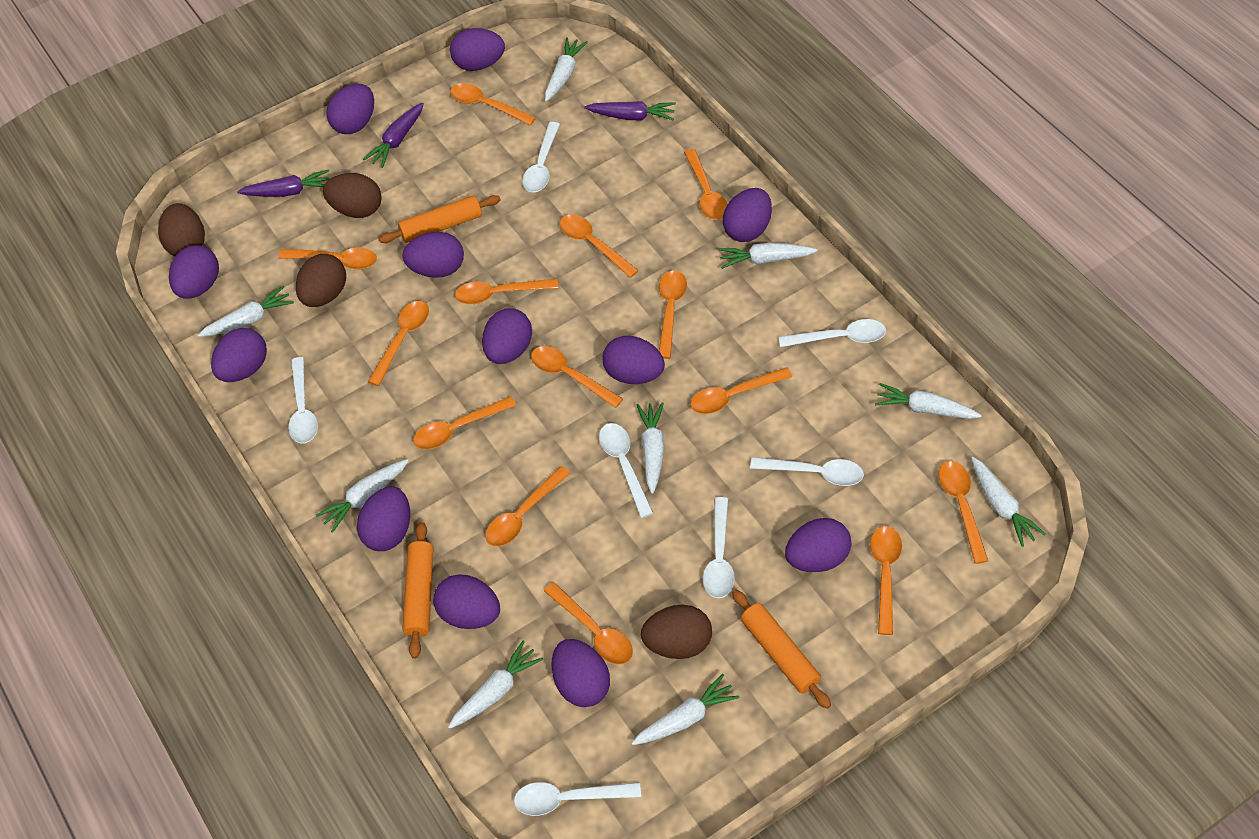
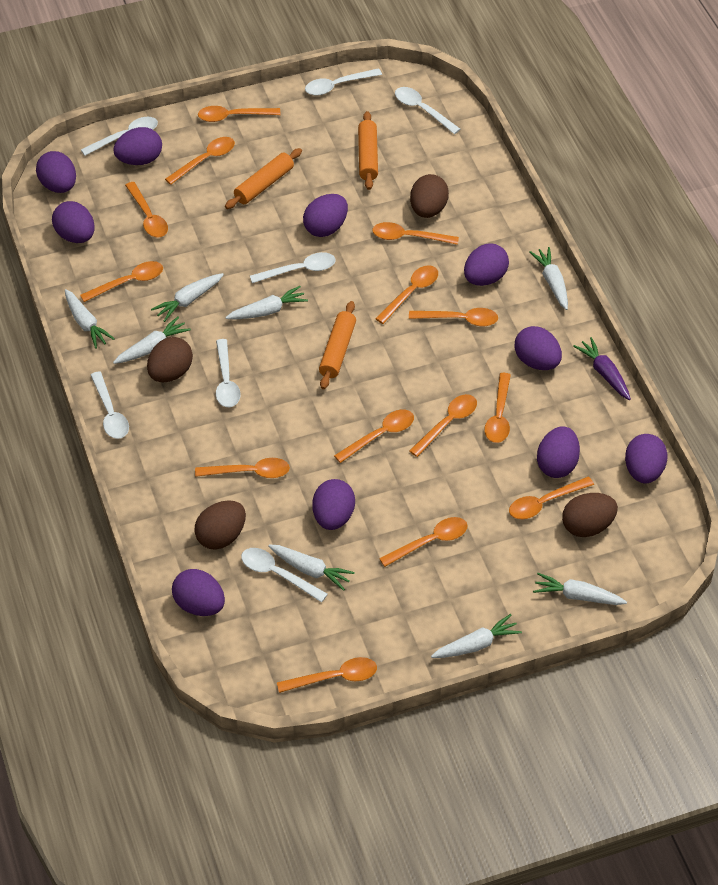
purple carrot: [237,170,330,197] [363,103,424,168] [584,101,676,121] = 3 -> [573,337,631,400] = 1
purple egg: [169,245,219,299] [211,328,267,382] [326,84,374,134] [357,486,410,551] [402,232,464,278] [433,574,500,629] [450,28,505,71] [482,308,532,364] [551,639,610,707] [602,336,665,384] [723,188,772,242] [785,518,851,572] = 12 -> [36,151,76,193] [52,201,95,243] [113,127,162,165] [172,569,225,616] [303,194,348,237] [313,479,355,530] [464,244,509,286] [515,326,562,370] [537,426,580,478] [625,434,668,483] = 10
white carrot: [198,286,294,337] [316,459,409,533] [448,641,543,729] [545,37,588,102] [631,674,740,745] [636,402,664,494] [719,243,817,269] [875,383,982,419] [971,457,1046,547] = 9 -> [65,289,115,349] [113,316,191,364] [151,273,224,322] [225,286,308,320] [268,545,355,591] [431,614,522,658] [529,247,568,310] [533,573,627,605] = 8

